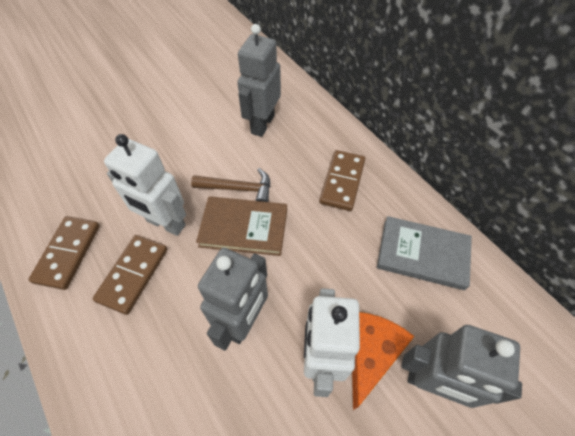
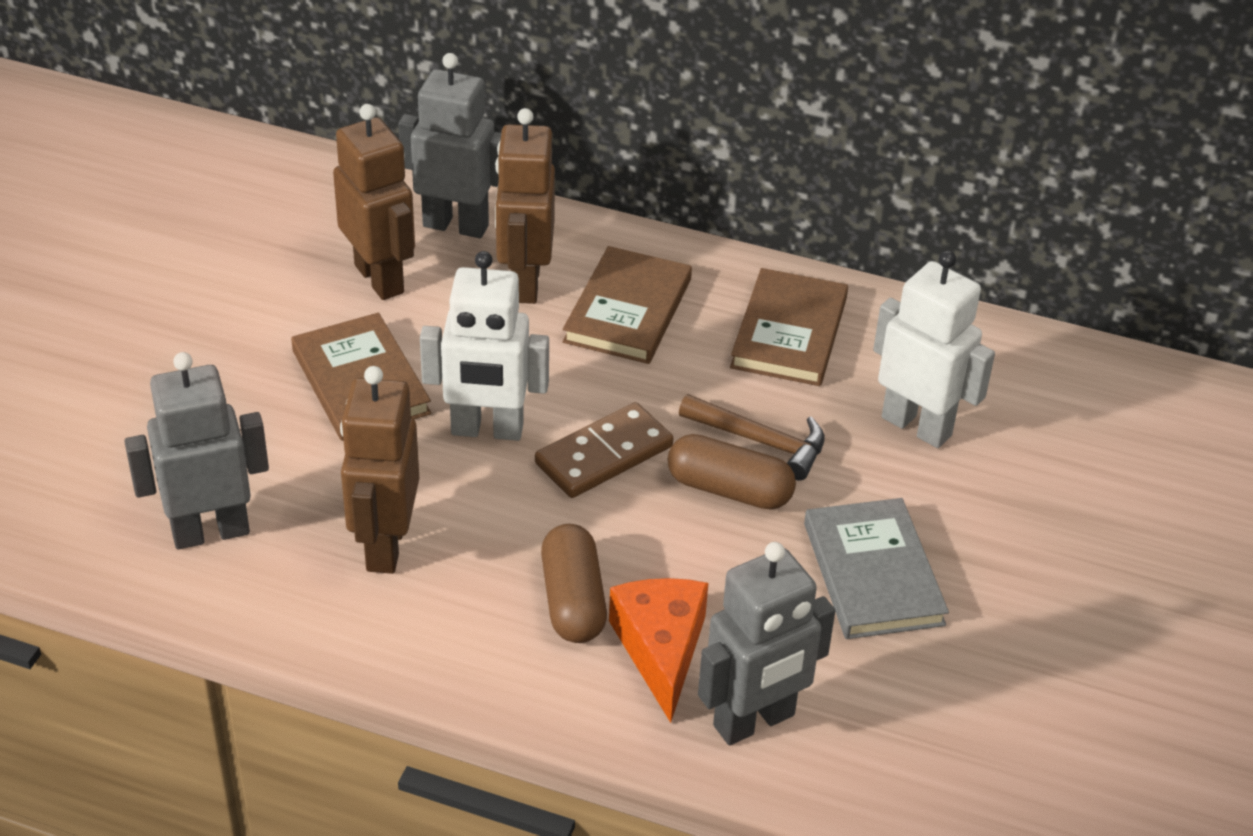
brown book: [196,196,287,256] = 1 -> [291,313,431,441] [563,246,692,364] [730,268,848,386] = 3
brown capsule: none = 0 -> [541,524,607,643] [668,434,796,510] = 2
brown domino: [28,216,100,290] [93,235,168,315] [319,150,365,211] = 3 -> [535,402,673,498] = 1
brown robot: none = 0 -> [333,104,415,300] [340,366,419,574] [495,108,555,304] = 3

